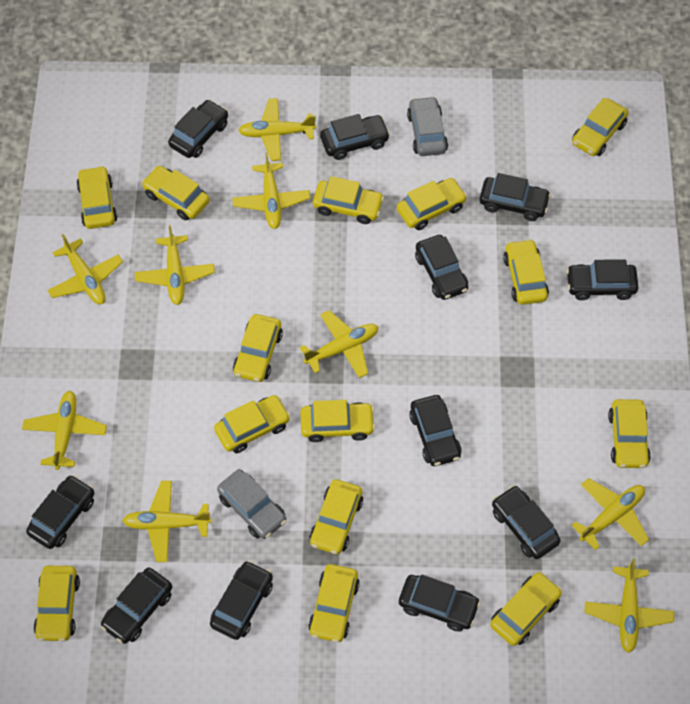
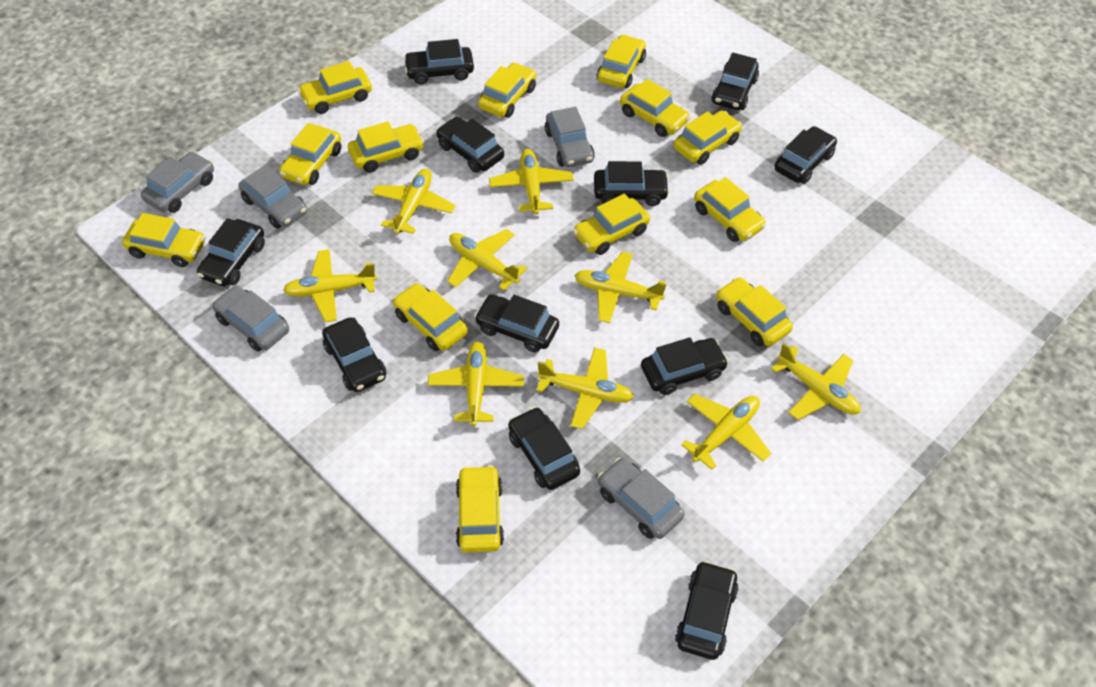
grey car: [217,469,287,539] [407,96,448,156] = 2 -> [141,152,214,213] [212,286,289,352] [239,165,307,229] [545,107,595,167] [598,458,685,539] = 5
yellow car: [33,566,80,641] [76,166,118,229] [142,166,210,220] [214,395,291,453] [233,314,283,382] [300,400,375,442] [308,564,360,643] [309,479,363,554] [313,176,384,224] [397,178,467,230] [490,572,562,646] [503,239,549,305] [572,98,628,156] [608,399,651,468] = 14 -> [122,213,205,267] [279,123,341,185] [298,61,372,114] [348,121,424,173] [393,283,468,351] [456,465,504,553] [478,62,536,118] [573,194,650,255] [597,34,646,88] [620,79,690,137] [674,110,742,165] [694,177,766,242] [716,277,793,346] = 13

